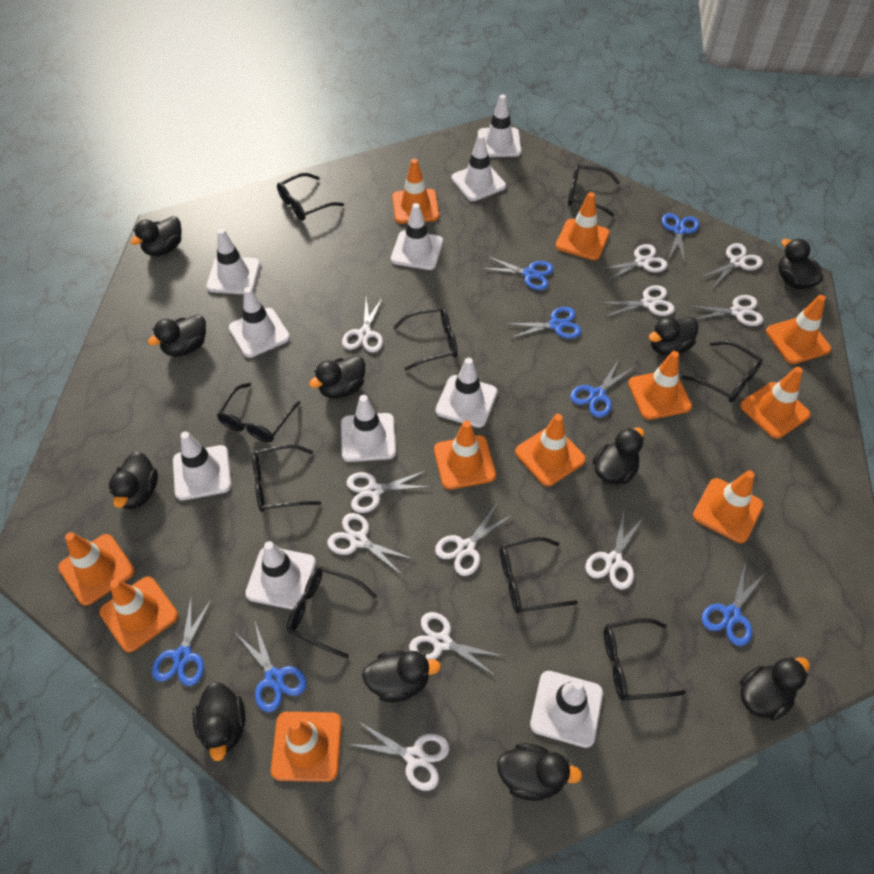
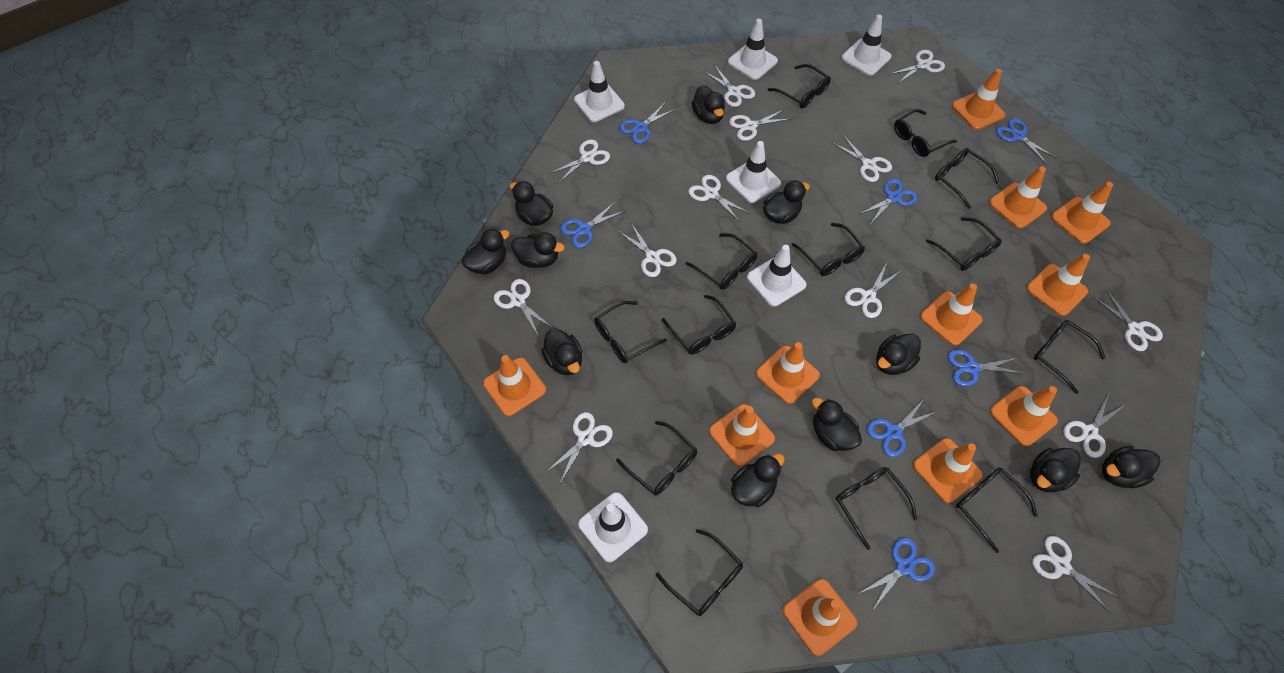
black glasses: [217,383,300,442] [252,444,321,512] [277,173,344,221] [287,566,377,658] [393,308,458,370] [500,537,578,613] [568,164,620,217] [604,618,686,701] [682,341,763,402] = 9 -> [594,301,667,363] [616,421,698,496] [656,529,743,616] [662,295,736,355] [686,233,757,290] [768,64,831,109] [792,223,865,276] [836,467,917,550] [894,109,957,157] [926,217,1002,271] [935,148,999,209] [956,468,1038,553] [1034,320,1105,394] = 13
white scissors: [327,513,413,576] [342,297,383,353] [347,470,432,513] [348,722,450,791] [409,612,503,677] [435,504,512,576] [585,511,643,589] [597,244,668,282] [602,285,675,317] [689,295,763,326] [700,243,763,289] = 11 -> [494,279,553,337] [545,412,613,483] [549,140,610,183] [618,223,676,277] [688,175,749,222] [704,64,755,107] [729,109,790,141] [833,135,892,182] [845,263,902,318] [888,50,945,83] [1032,536,1120,613] [1063,393,1125,458] [1093,290,1163,351] = 13
white traffic cone: [173,431,232,501] [206,229,260,294] [229,287,290,358] [245,541,316,610] [341,395,396,462] [391,203,443,270] [435,358,498,428] [451,134,506,201] [478,94,522,157] [530,671,603,748] = 10 -> [574,61,625,122] [578,492,648,562] [726,141,781,203] [728,19,778,80] [747,245,806,307] [841,14,891,76] = 6

